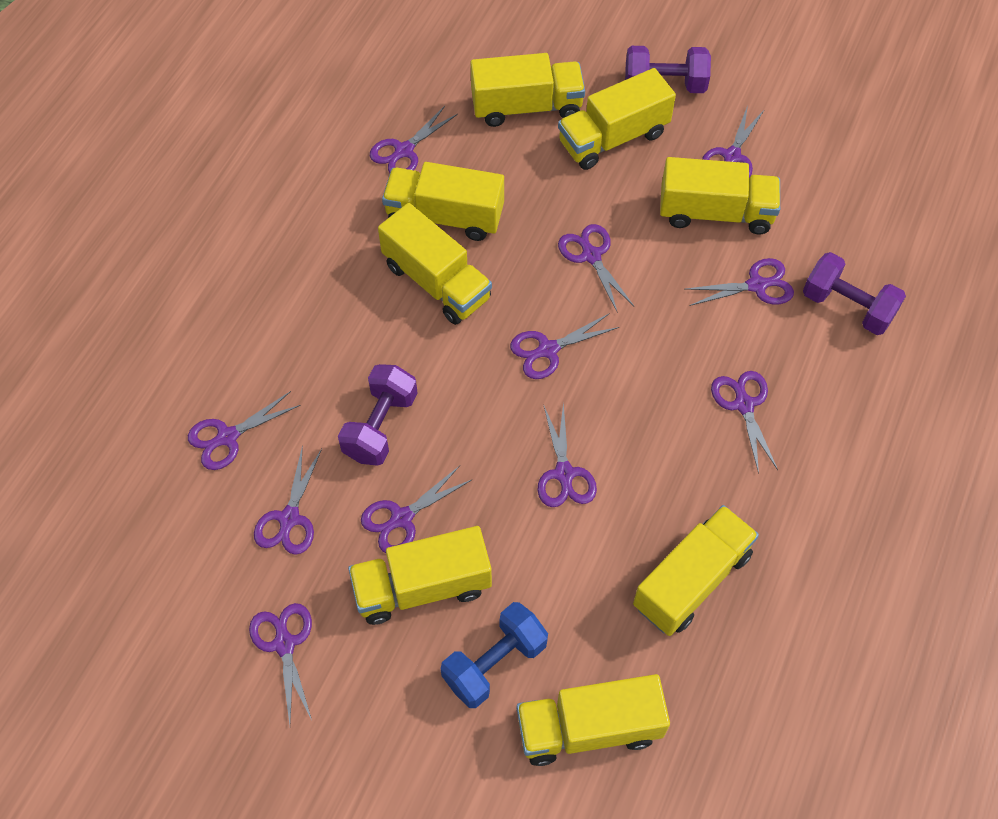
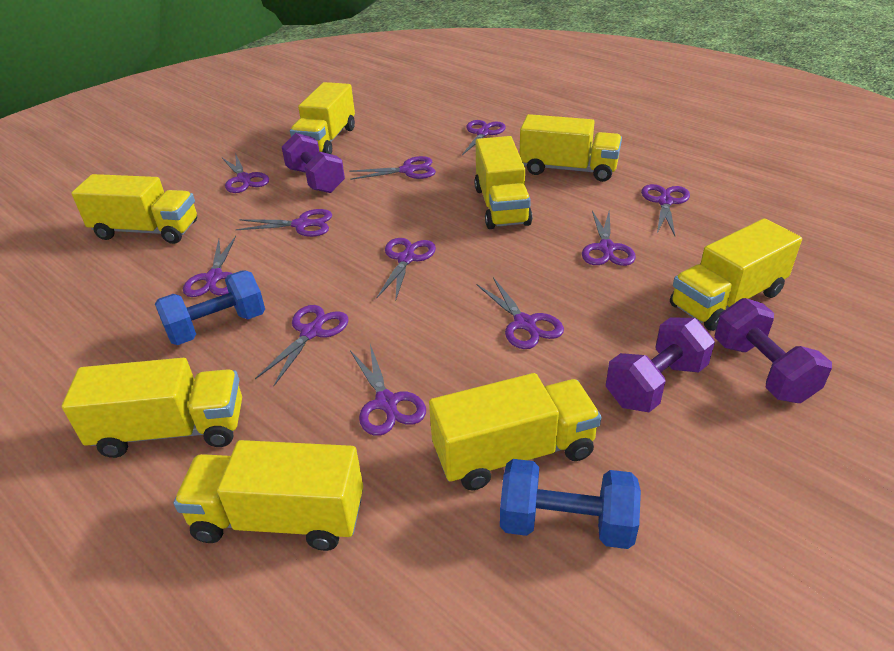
blue dumbbell: [441,602,548,708] = 1 -> [155,270,265,345] [500,459,641,549] = 2

